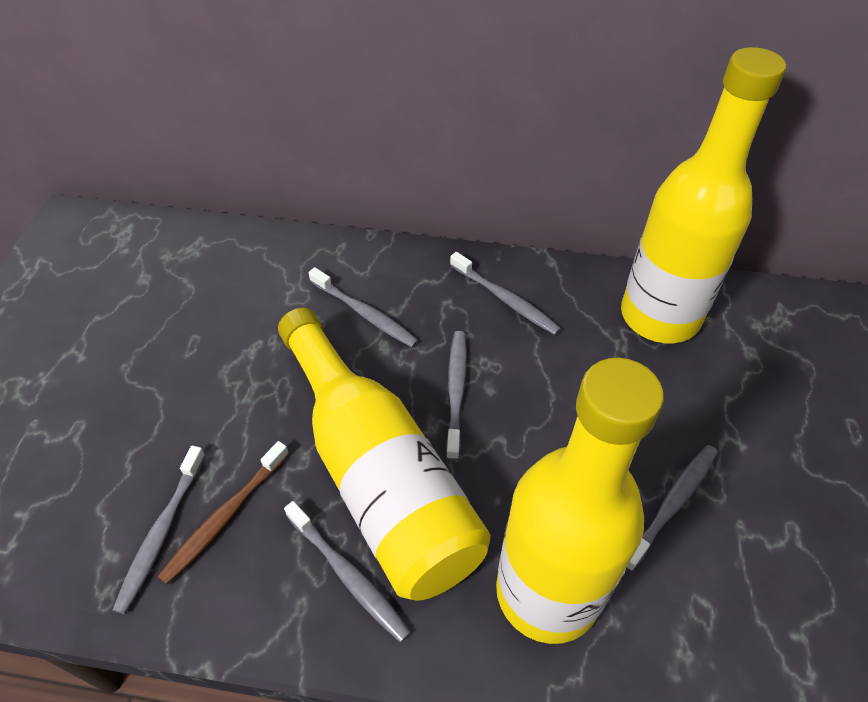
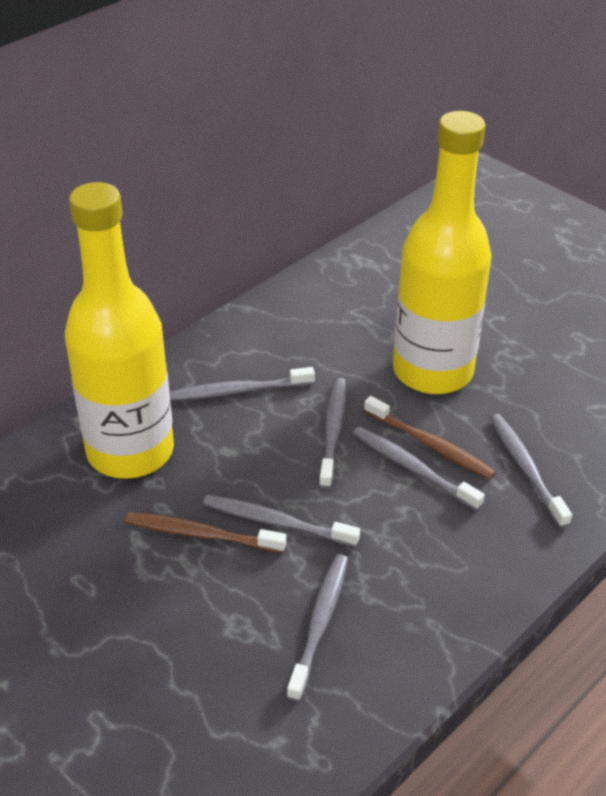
brown toothbrush: [158,441,289,585] = 1 -> [125,513,287,553] [364,396,496,479] = 2
yellow bottle: [278,308,491,601] [496,358,664,644] [621,47,786,343] = 3 -> [65,182,174,479] [393,111,492,394] = 2

